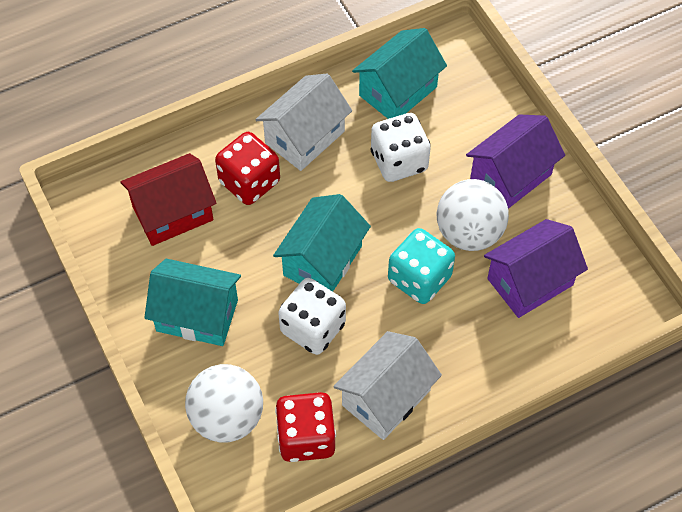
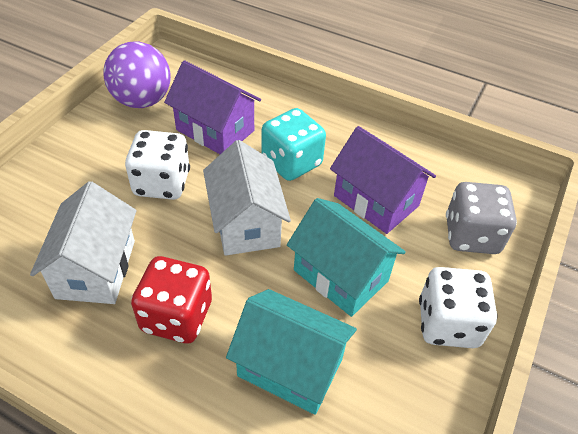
grey dice: none = 0 -> [446,182,517,254] = 1
purple ball: none = 0 -> [103,42,171,108] = 1
red dice: [215,132,280,205] [275,392,336,462] = 2 -> [131,256,212,343] = 1
red house: [120,153,217,246] = 1 -> none = 0
turquoise house: [144,259,241,346] [273,194,371,292] [352,28,447,119] = 3 -> [226,289,357,415] [287,198,406,317] = 2
white ball: [185,364,263,442] [437,179,509,251] = 2 -> none = 0

